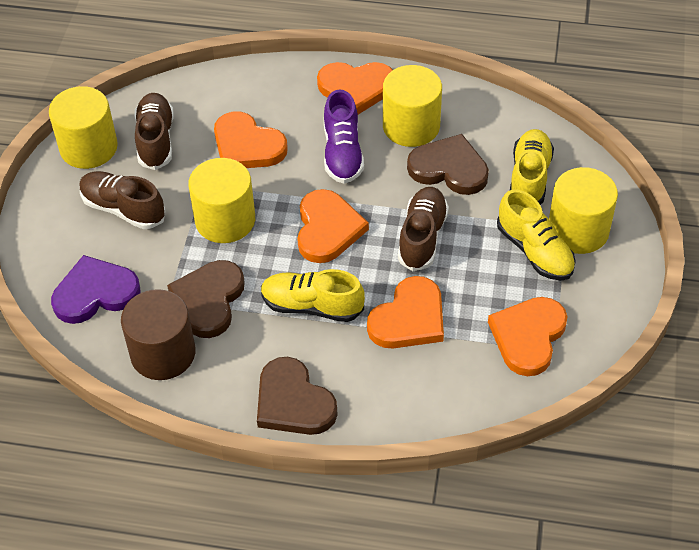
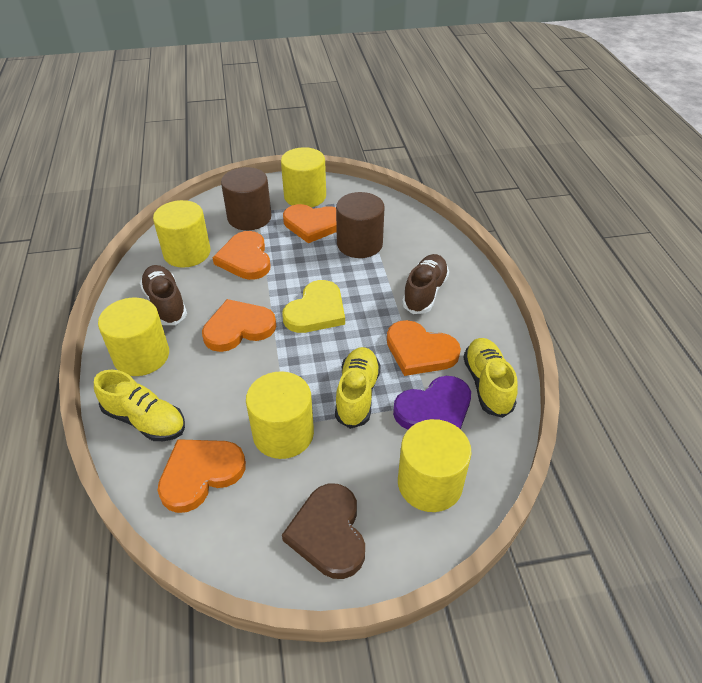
brown cylinder: [121,289,195,380] = 1 -> [221,167,271,230] [336,192,385,258] = 2
brown heart: [167,260,245,338] [257,357,337,435] [407,134,489,195] = 3 -> [282,484,365,579] = 1
brown shoe: [79,171,165,229] [134,93,174,170] [398,187,449,271] = 3 -> [140,265,187,325] [402,254,449,314] = 2
purple shoe: [324,90,364,184] = 1 -> none = 0
yellow cylinder: [49,86,118,169] [188,158,255,243] [383,65,442,147] [549,167,618,254] = 4 -> [98,298,169,376] [153,200,210,268] [246,371,314,459] [281,147,326,207] [398,419,472,512] = 5
yellow heart: none = 0 -> [282,280,345,333] = 1

